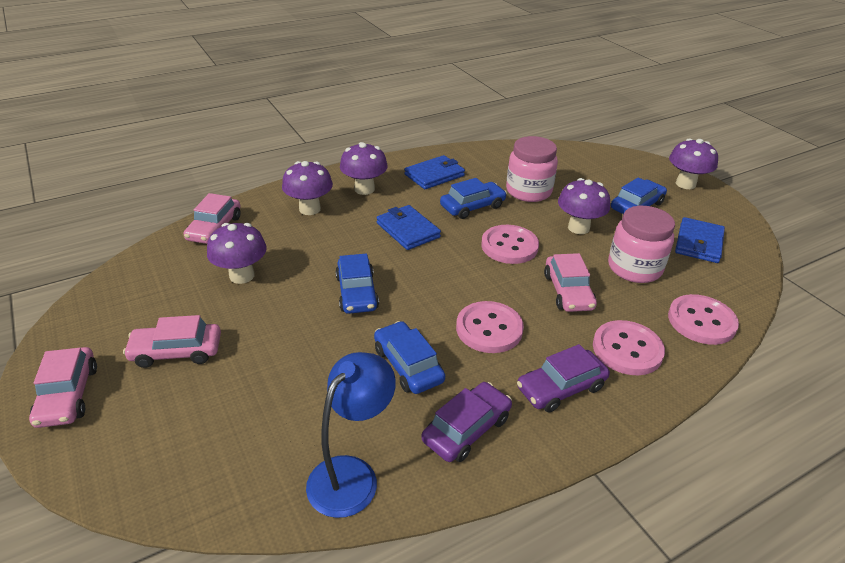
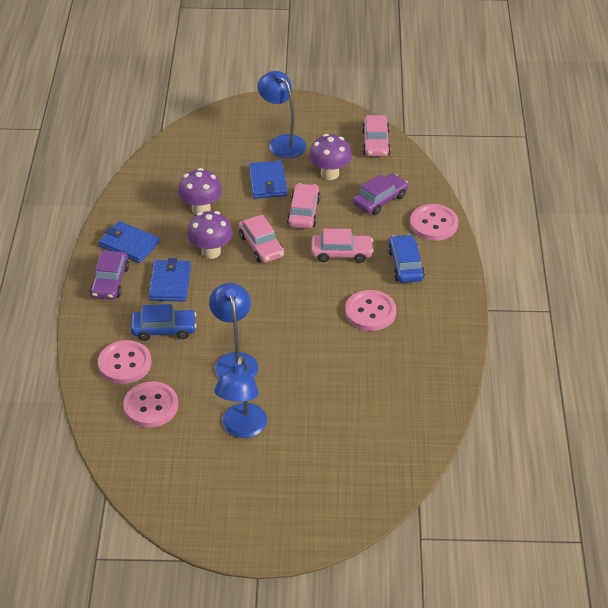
blue car: [335,253,379,314] [374,321,445,394] [440,178,507,219] [611,177,667,214] = 4 -> [131,304,196,341] [388,234,425,283] = 2
blue lamp: [306,352,396,518] = 1 -> [209,283,258,379] [214,356,267,438] [257,71,306,158] = 3
pink jar: [506,136,558,202] [608,206,675,283] = 2 -> none = 0
purple mushroom: [207,223,267,284] [282,161,333,215] [340,142,388,195] [558,178,610,234] [669,138,718,189] = 5 -> [178,168,222,215] [187,211,233,259] [309,134,352,180] = 3

